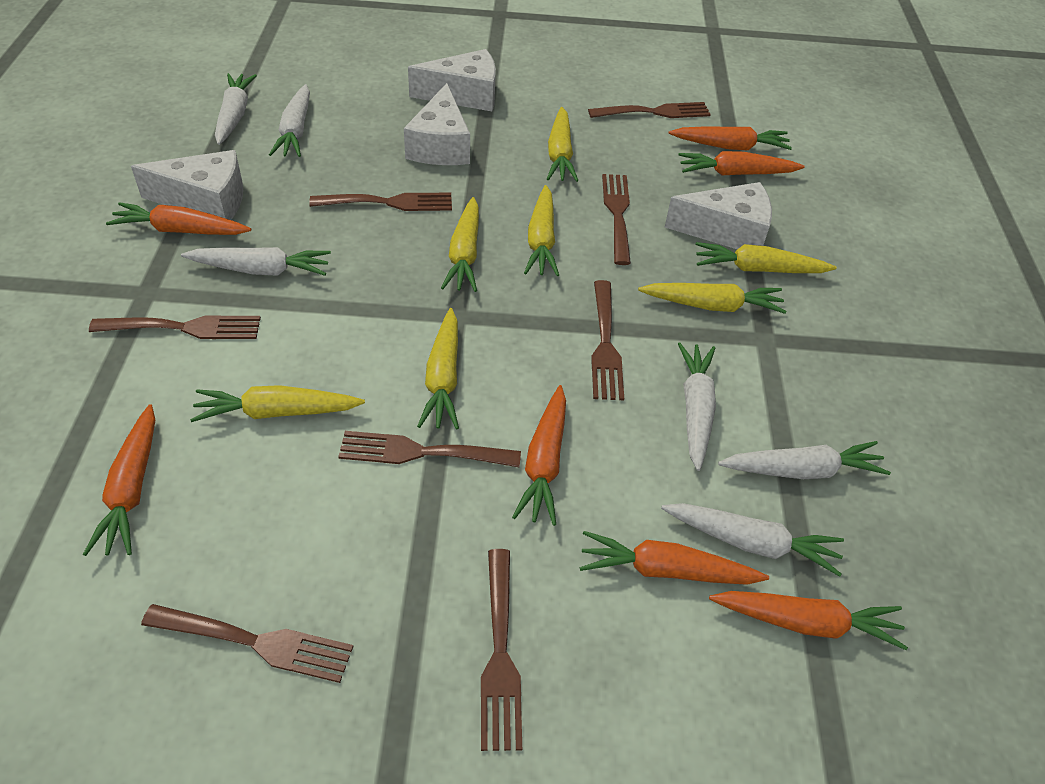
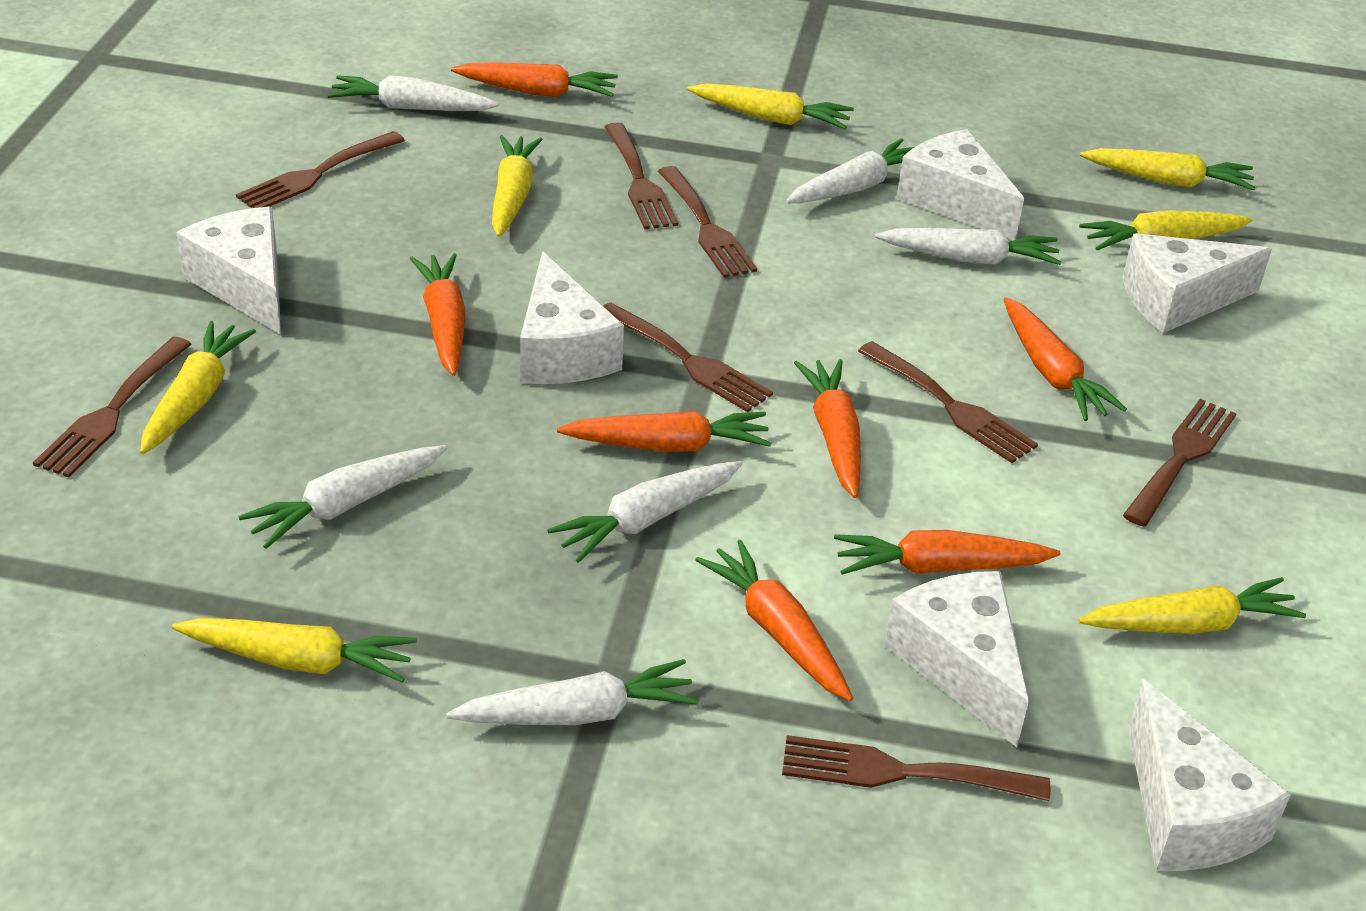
white cheese: [131,150,243,220] [404,83,470,165] [408,49,496,111] [665,182,772,249] = 4 -> [176,207,281,334] [520,252,624,384] [884,571,1029,747] [897,129,1024,240] [1122,233,1272,333] [1127,679,1291,871] = 6

